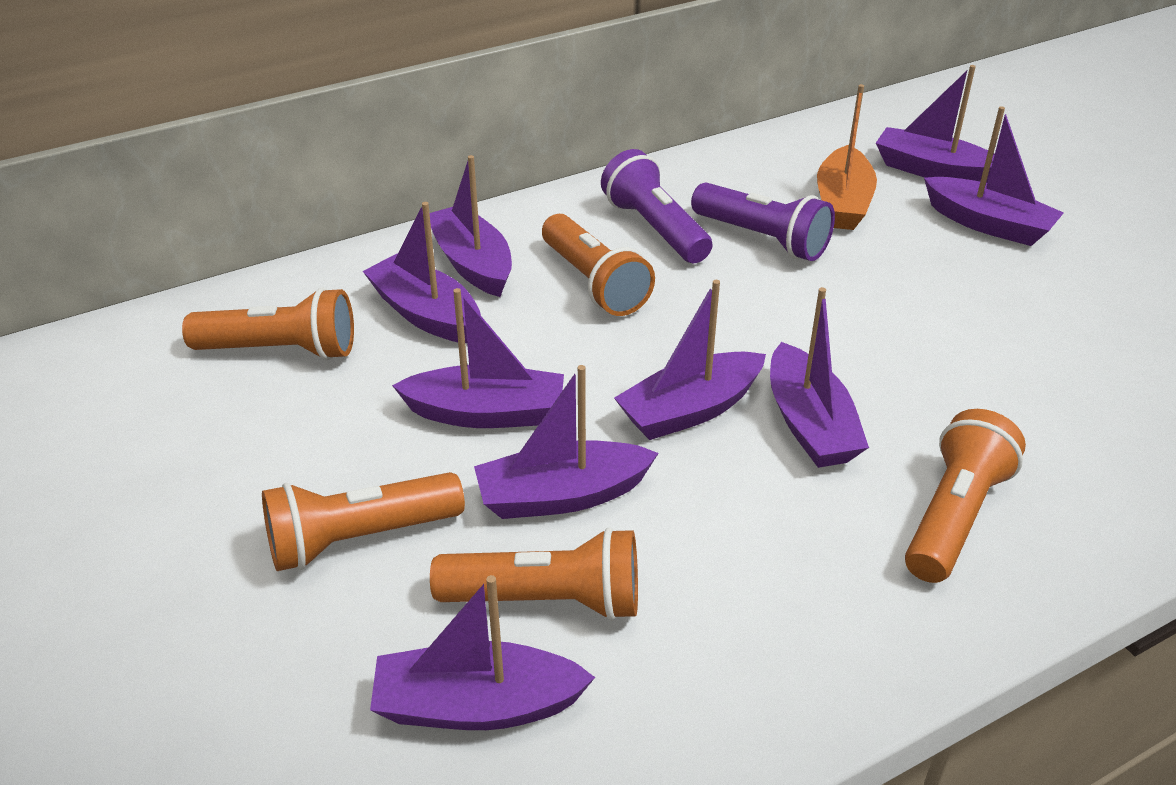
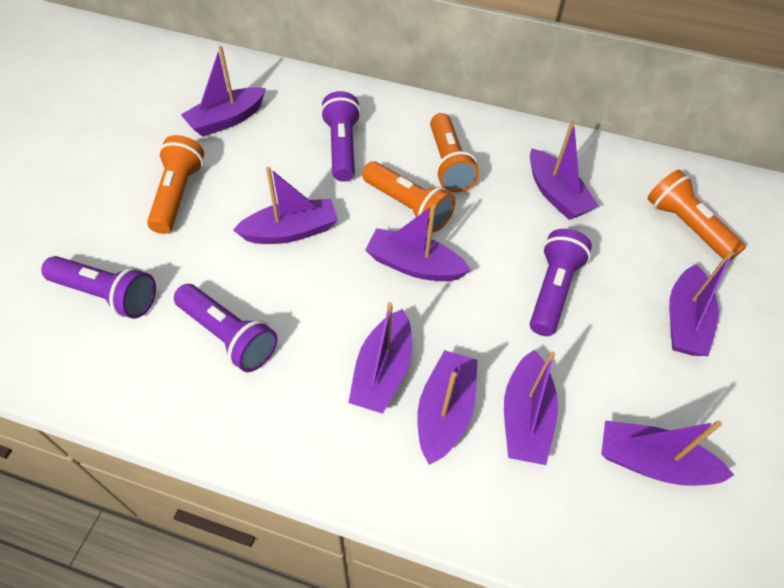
orange boat: [817,84,877,230] = 1 -> none = 0
orange flashlight: [182,288,354,360] [262,472,465,571] [430,527,638,621] [542,214,655,316] [905,409,1026,583] = 5 -> [147,135,204,234] [362,161,456,232] [430,113,479,192] [647,170,746,260] = 4
purple flashlight: [601,149,712,263] [691,182,835,261] = 2 -> [41,256,156,319] [174,284,277,372] [320,91,361,182] [530,229,592,336] = 4

